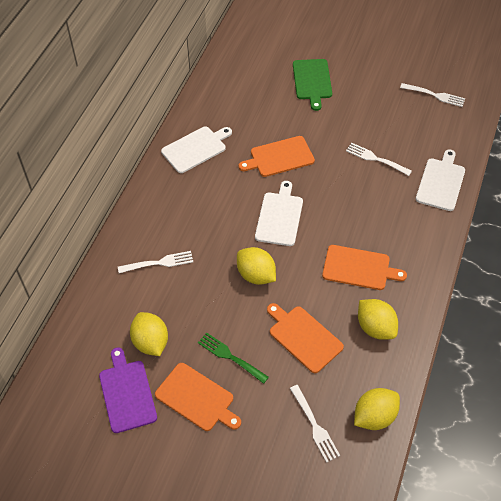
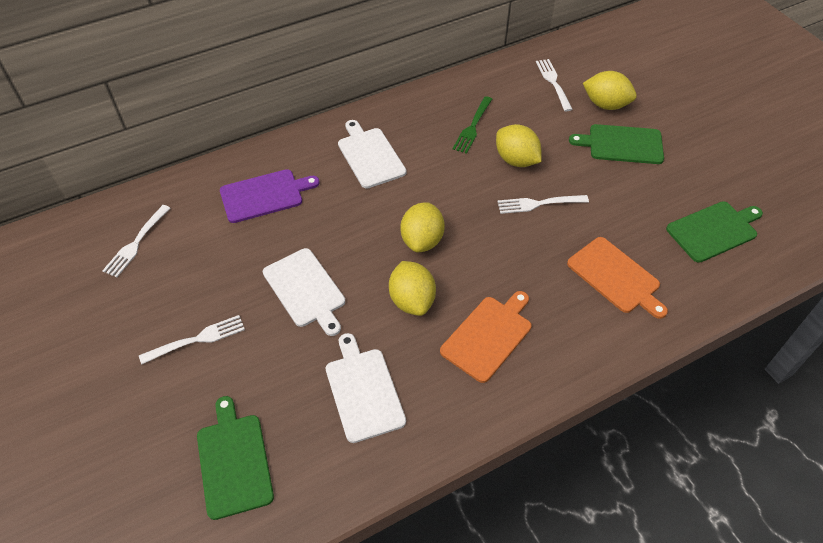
green cutting board: [293,59,332,111] = 1 -> [197,396,274,520] [569,124,664,164] [666,201,763,263] = 3
orange cutting board: [155,363,241,431] [239,136,315,177] [267,303,344,373] [322,245,407,290] = 4 -> [440,291,532,383] [567,237,668,319] = 2

